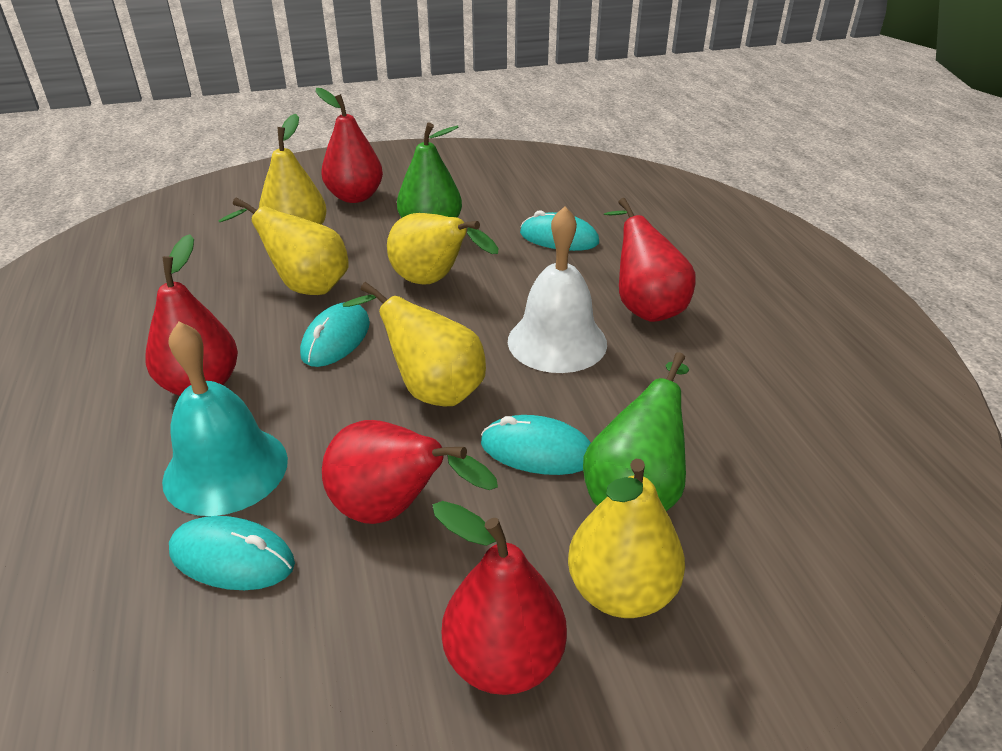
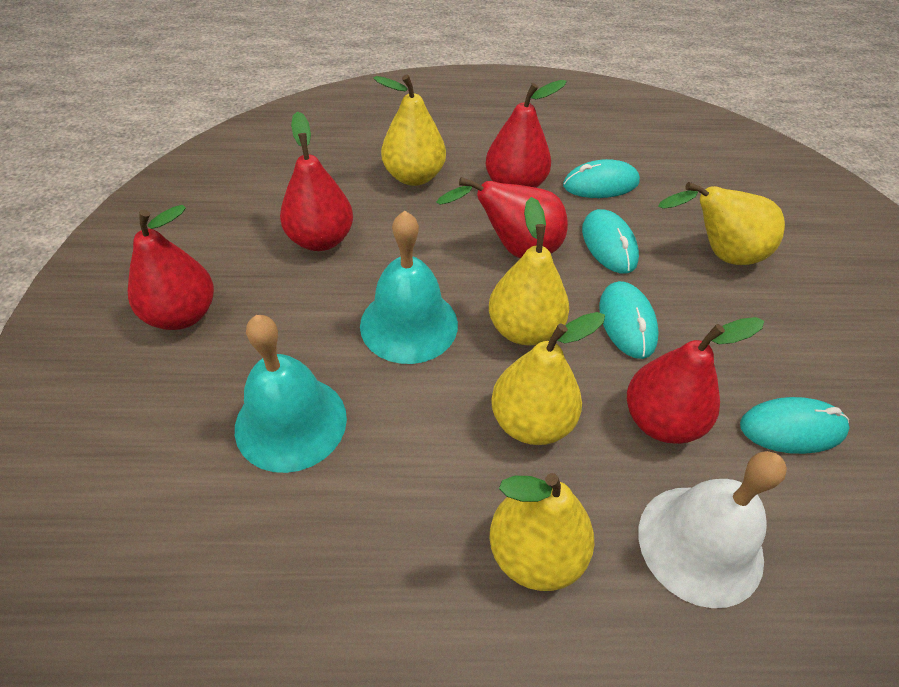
green pear: [397,123,462,218] [583,352,689,511] = 2 -> none = 0
turquoise bell: [162,322,288,516] = 1 -> [235,315,347,473] [360,211,458,364] = 2

